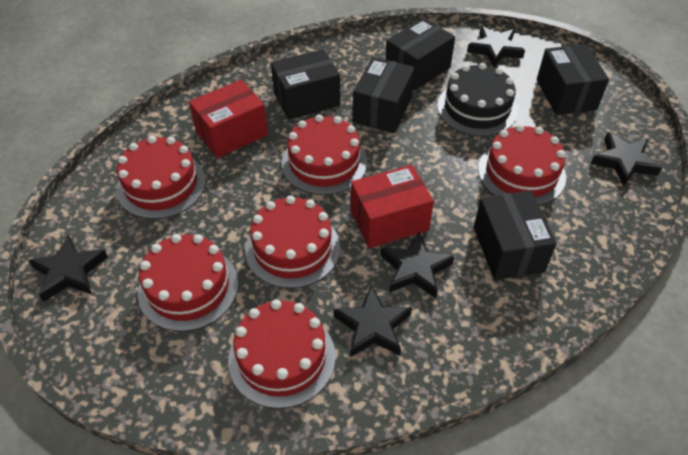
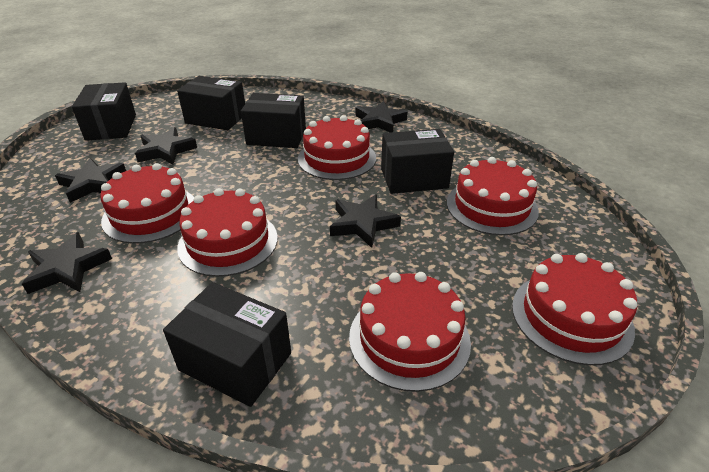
black cake: [437,63,518,136] = 1 -> none = 0
red box: [189,79,268,158] [351,165,434,248] = 2 -> none = 0

